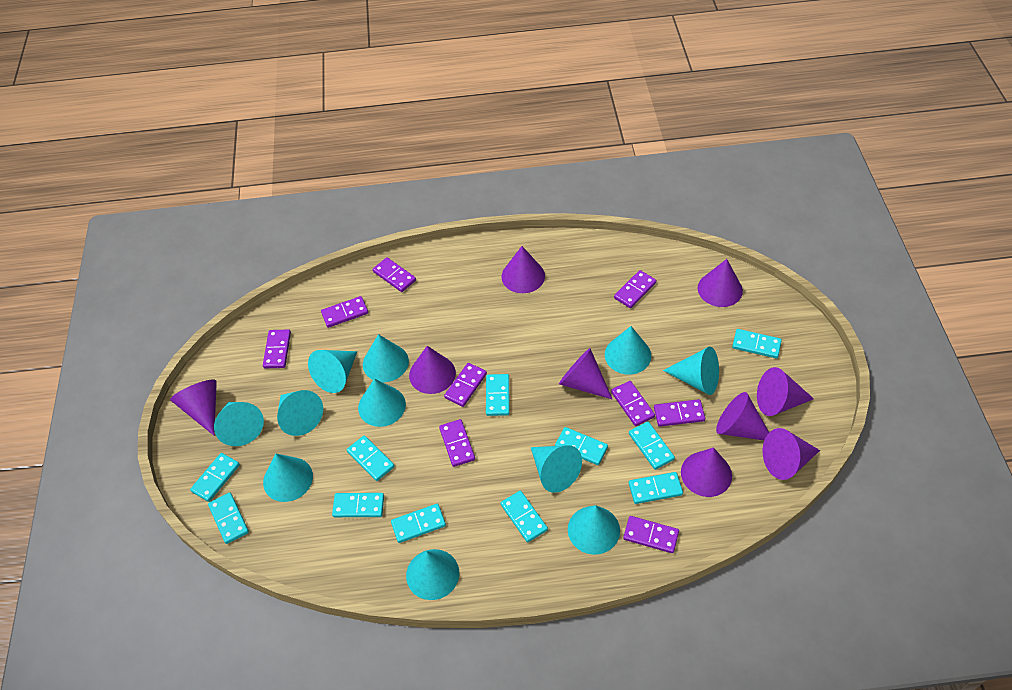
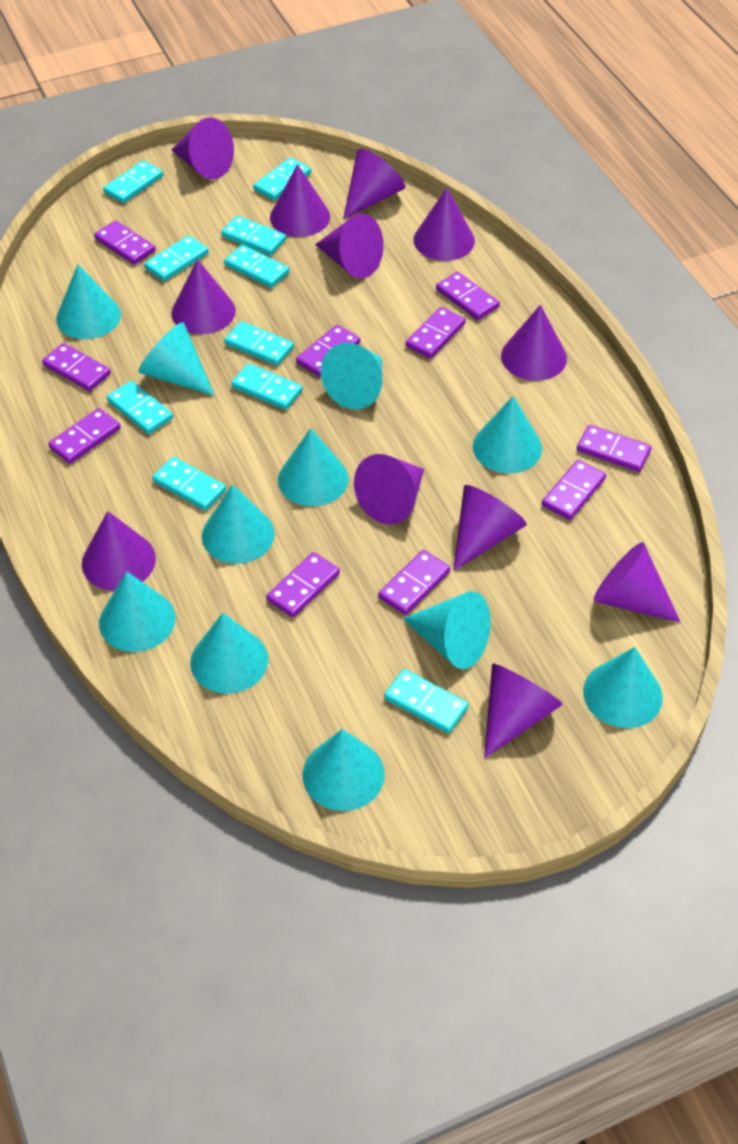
purple cone: [170,380,217,435] [409,346,456,394] [501,246,545,293] [559,348,612,399] [681,448,732,497] [698,259,743,307] [716,392,769,440] [757,367,814,416] [763,428,820,480] = 9 -> [82,511,156,591] [171,259,236,334] [172,117,234,179] [270,164,330,237] [315,214,384,279] [343,149,405,219] [354,454,424,524] [414,188,475,261] [453,485,527,571] [484,664,563,758] [501,305,567,381] [594,542,680,622] = 12
purple domino: [263,329,291,368] [321,296,368,328] [373,257,416,292] [439,419,475,467] [444,363,487,407] [611,381,655,426] [614,270,656,308] [623,516,679,553] [654,399,705,427] = 9 -> [42,343,111,391] [48,408,121,464] [94,220,156,265] [266,552,340,618] [296,325,360,377] [378,550,450,615] [405,307,466,358] [436,272,500,320] [542,460,606,520] [577,425,651,472] = 10
turquoise domino: [190,453,240,502] [208,493,249,544] [332,493,384,517] [347,435,395,481] [391,504,446,543] [486,374,510,416] [501,491,548,542] [555,427,608,465] [629,422,675,470] [629,472,683,504] [732,329,782,358] = 11 -> [103,160,163,203] [107,381,173,434] [144,235,209,281] [152,457,226,511] [221,216,286,256] [224,244,289,288] [224,321,294,366] [231,363,303,410] [253,157,311,200] [384,669,469,733] = 10

